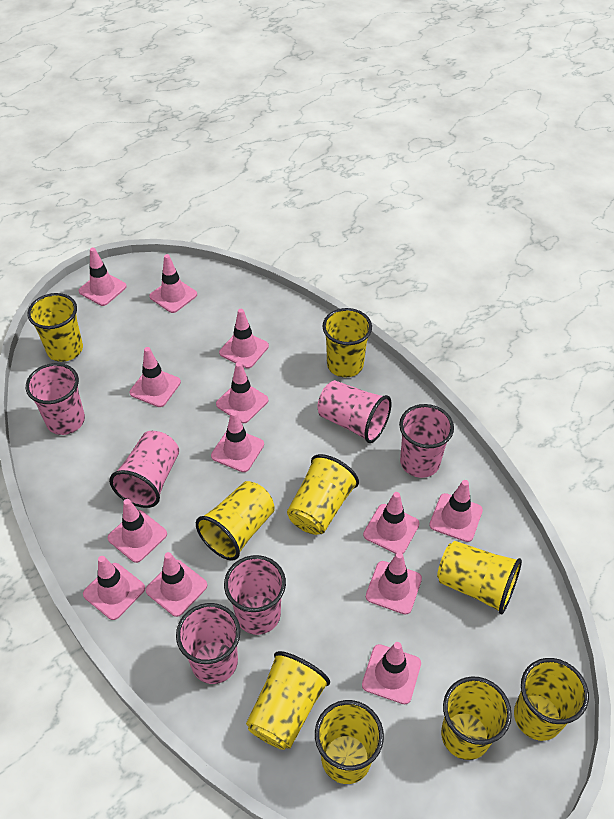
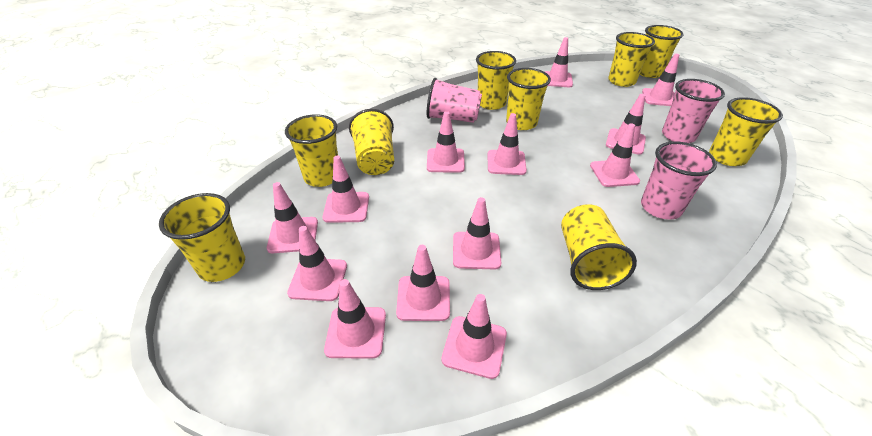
pink cup: [26,363,85,435] [109,431,179,508] [176,603,241,684] [224,555,286,635] [317,380,392,443] [399,404,454,478] = 6 -> [427,78,482,123] [641,141,717,220] [662,79,725,143] = 3

